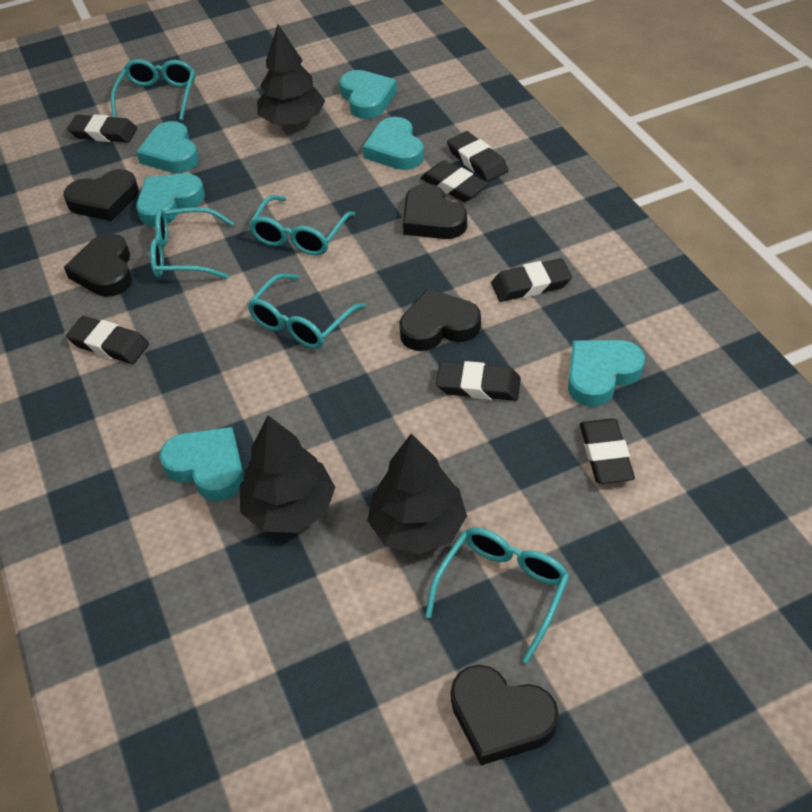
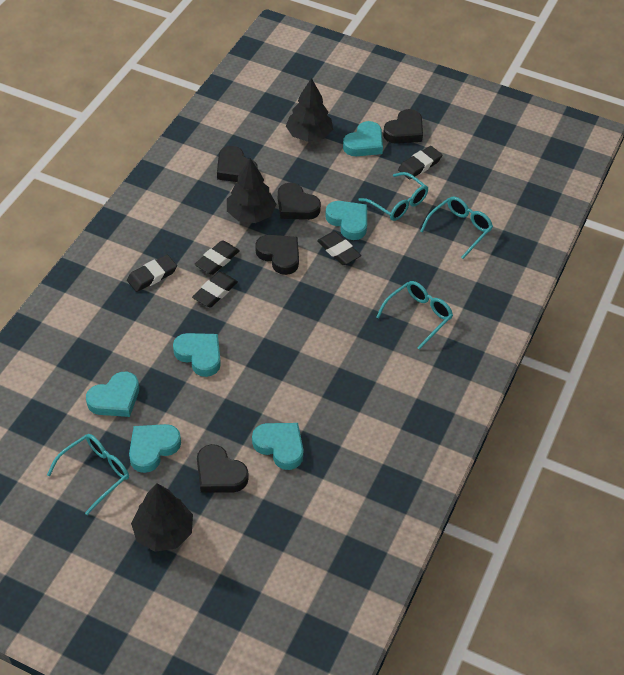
black eraser: [66,316,149,364] [67,114,137,143] [421,160,488,202] [436,361,521,401] [447,131,508,182] [491,258,572,302] [580,418,635,484] = 7 -> [127,255,177,292] [192,272,238,307] [194,240,240,275] [317,231,361,265] [398,146,442,179] = 5
turquoise glasses: [111,59,195,120] [150,207,234,279] [247,273,366,349] [249,195,355,256] [425,528,570,663] = 5 -> [47,434,129,515] [358,172,428,221] [376,281,453,350] [420,196,493,259] = 4

